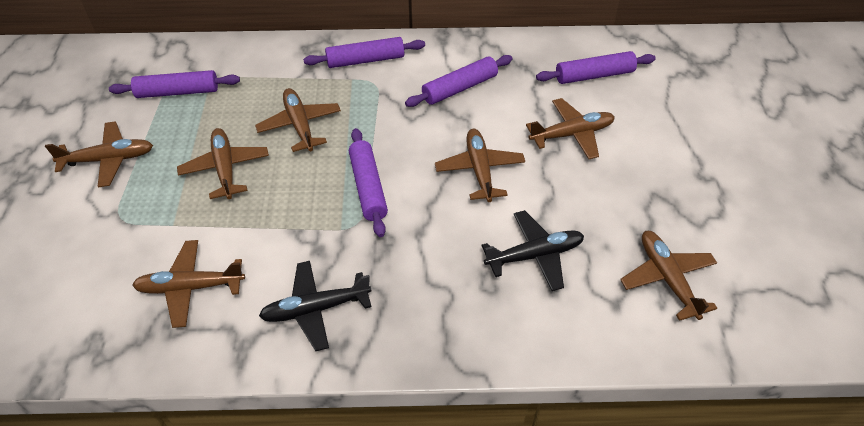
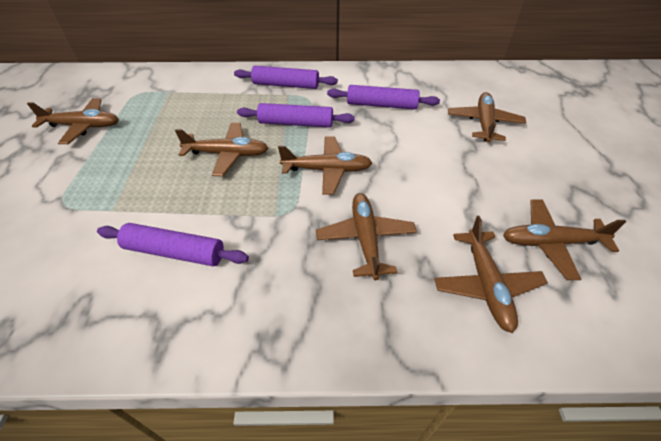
black plane: [259,261,372,351] [482,210,584,291] = 2 -> none = 0
purple rolling pin: [109,70,240,98] [303,37,425,68] [349,128,388,237] [405,55,513,107] [536,51,656,84] = 5 -> [97,223,249,266] [234,66,338,89] [237,103,355,127] [327,85,440,109] = 4

